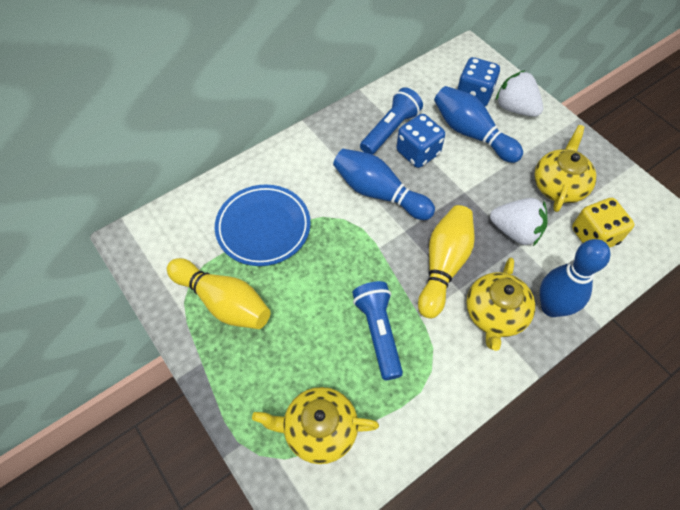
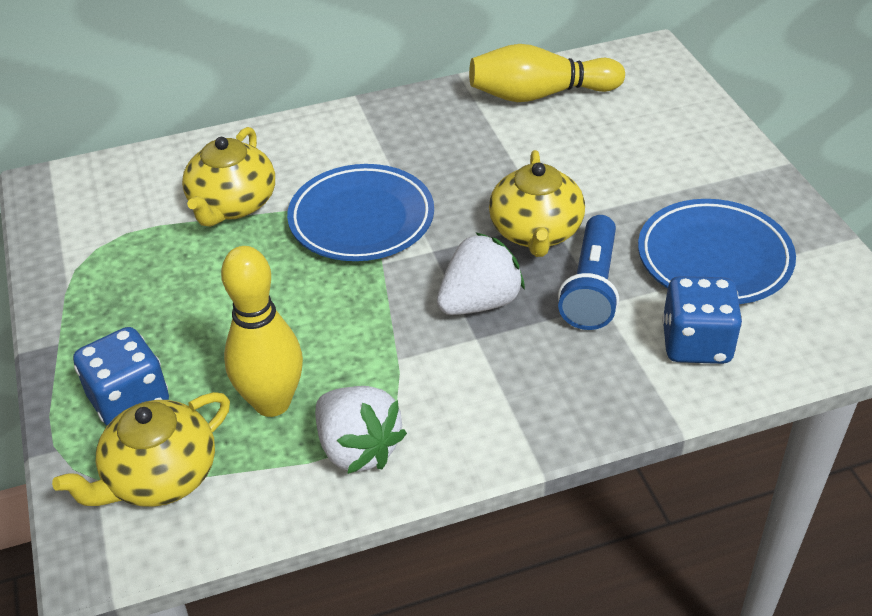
blue bowling pin: [333,149,435,220] [434,86,523,163] [540,239,611,317] = 3 -> none = 0
blue flashlight: [352,281,403,380] [360,87,423,155] = 2 -> [558,215,619,330] = 1
blue plate: [215,185,311,266] = 1 -> [287,164,434,261] [638,199,796,304] = 2
yellow dice: [572,198,634,248] = 1 -> none = 0

